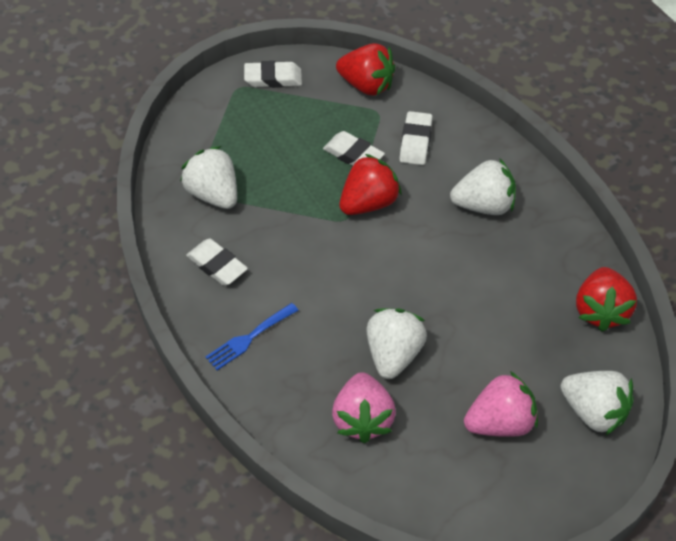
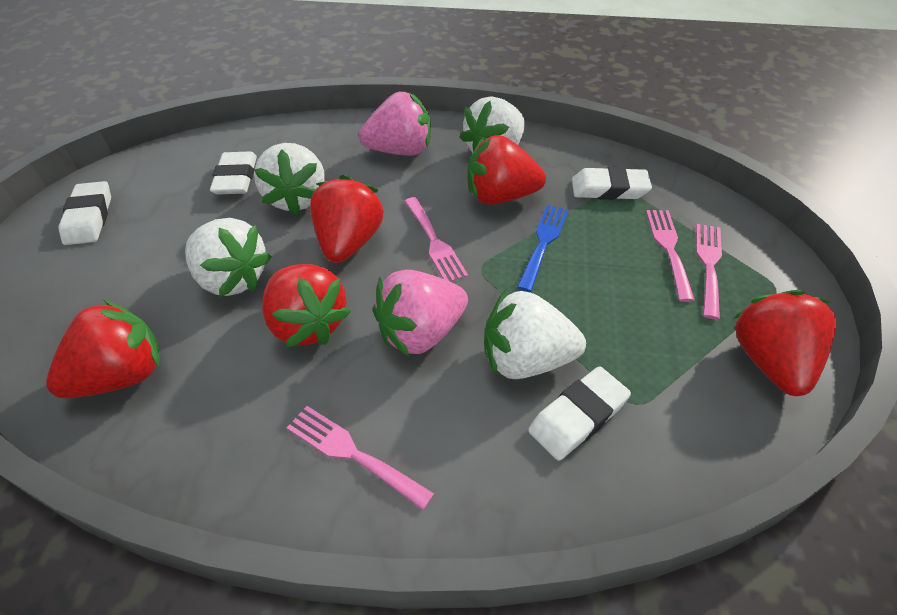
pink fork: none = 0 -> [287,406,434,510] [404,197,468,282] [646,210,695,302] [696,224,722,320] = 4
red strawberry: [336,43,395,96] [340,154,402,215] [576,267,637,332] = 3 -> [46,299,159,398] [262,264,351,347] [310,175,383,263] [467,135,546,205] [734,290,836,396] = 5

